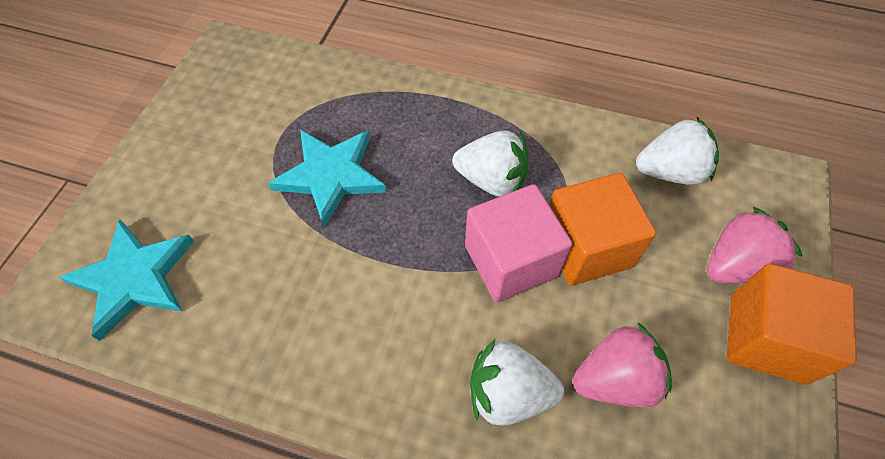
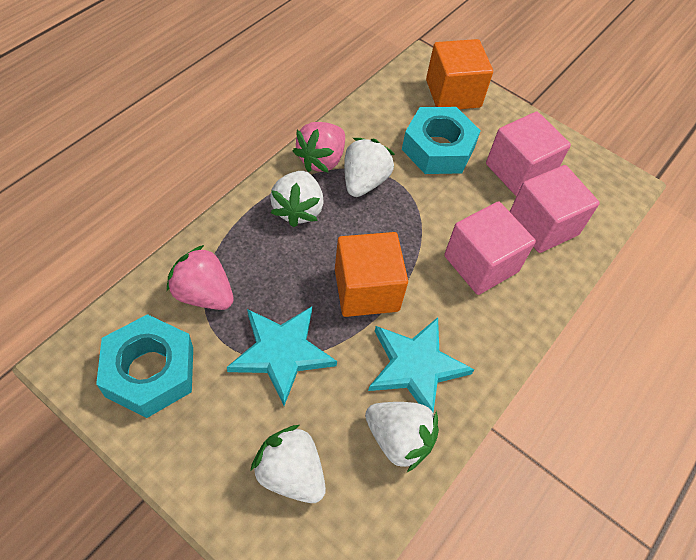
pink cube: [465,184,572,303] = 1 -> [444,201,536,295] [486,112,571,196] [509,165,600,253] = 3
turquoise nut: none = 0 -> [96,314,193,418] [402,107,481,174] = 2
white strawberry: [452,130,528,197] [470,338,564,425] [636,116,719,185] = 3 -> [251,425,326,503] [270,171,324,228] [344,138,395,197] [365,402,439,472] = 4

